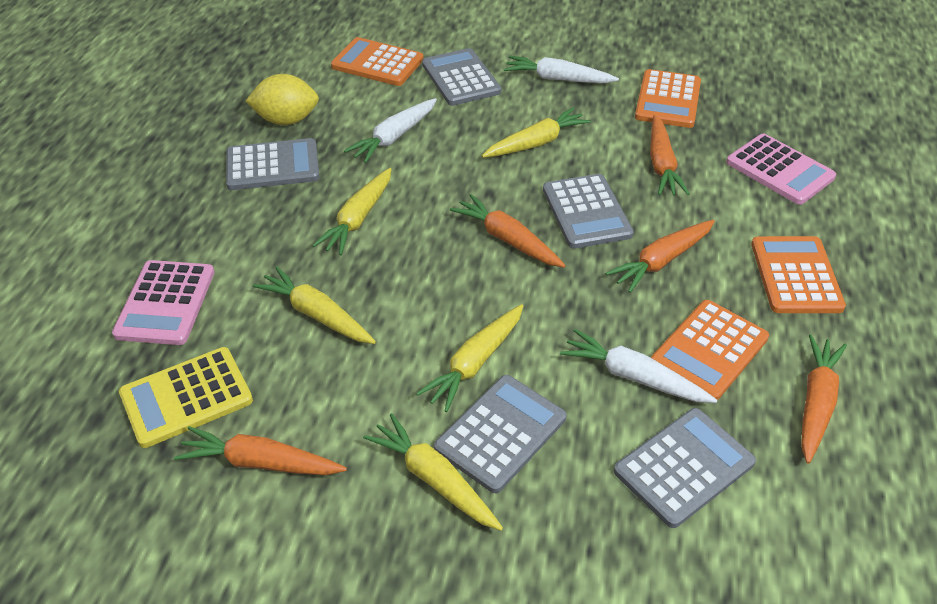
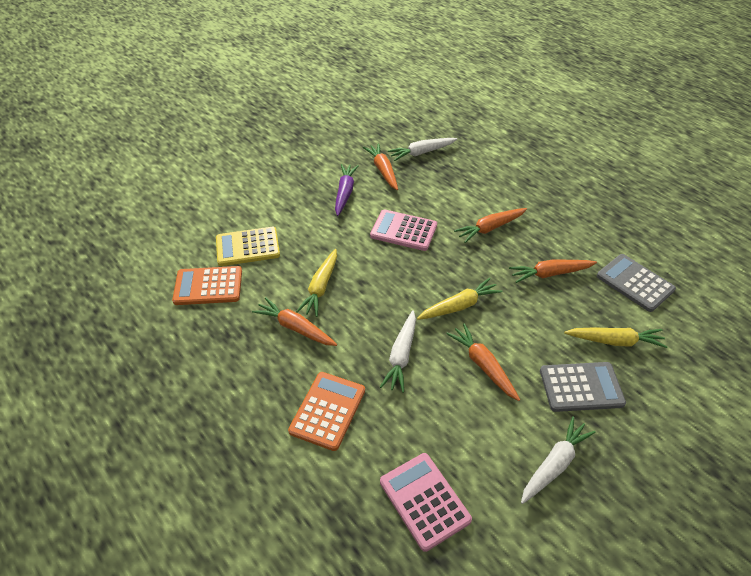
grey calculator: [226,138,320,190] [422,48,501,106] [434,375,567,493] [543,174,634,249] [614,408,756,528] = 5 -> [540,362,626,412] [597,254,676,312] = 2
orange calculator: [331,37,423,86] [635,69,701,128] [651,300,769,401] [751,236,846,313] = 4 -> [172,266,242,305] [288,372,365,451] = 2
purple carrot: none = 0 -> [335,164,359,216] = 1
yellow carrot: [253,266,376,344] [312,168,392,255] [363,413,503,531] [416,304,523,412] [482,107,591,158] = 5 -> [296,249,337,317] [417,278,502,320] [564,327,668,348] = 3
yellow lemon: [246,74,319,125] = 1 -> none = 0

